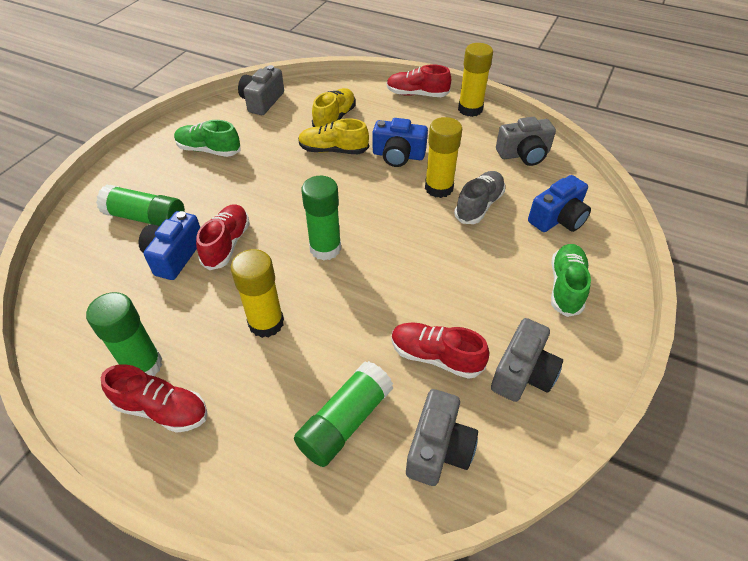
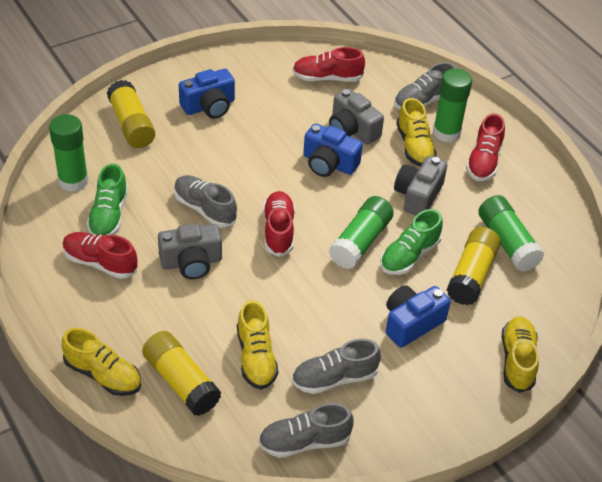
grey camera: [238,65,284,115] [406,389,478,486] [491,318,563,402] [496,117,556,166] = 4 -> [158,223,222,279] [329,88,384,145] [394,156,447,215] = 3
grey shoe: [454,171,505,224] = 1 -> [174,175,237,228] [258,403,354,458] [292,339,381,394] [394,62,456,110] = 4
yellow shoe: [298,118,369,154] [312,88,356,127] = 2 -> [62,328,141,396] [237,300,278,390] [396,98,437,167] [502,316,539,393] = 4

